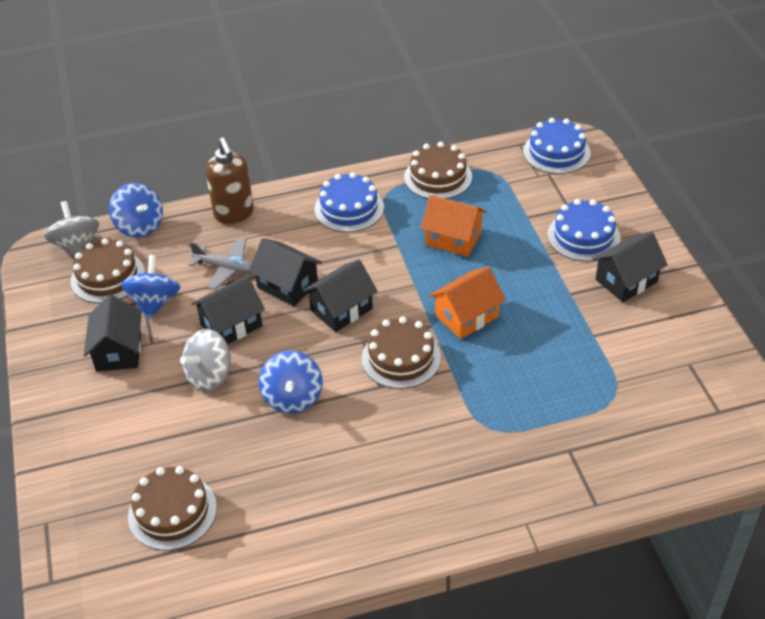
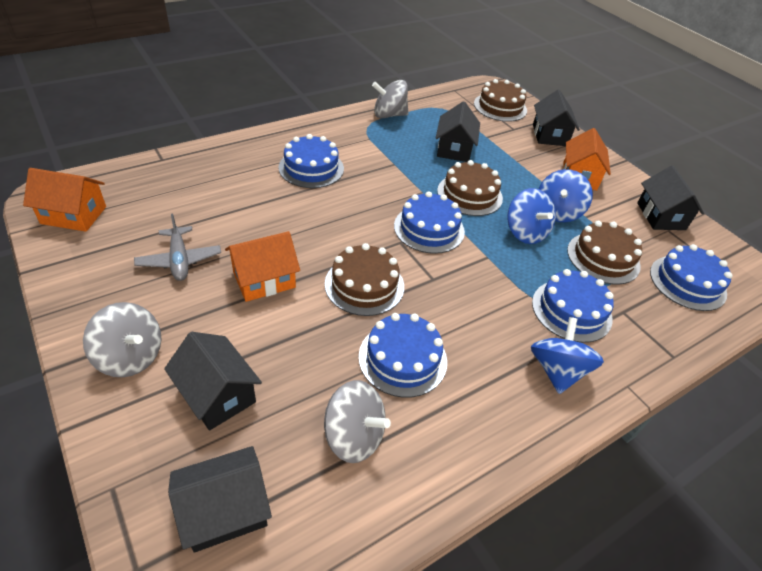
blue cake: [314,172,384,232] [523,118,591,174] [547,199,620,262] = 3 -> [278,134,344,188] [359,313,447,398] [394,191,465,254] [532,269,614,343] [650,244,733,311] = 5
brown soap dispenser: [205,137,254,224] = 1 -> none = 0
grey spinning top: [44,201,99,257] [180,329,231,391] = 2 -> [83,302,161,377] [324,380,391,463] [372,80,408,119] = 3
orange house: [421,195,487,257] [429,267,506,339] = 2 -> [23,168,106,232] [225,231,300,302] [563,128,611,190] = 3

